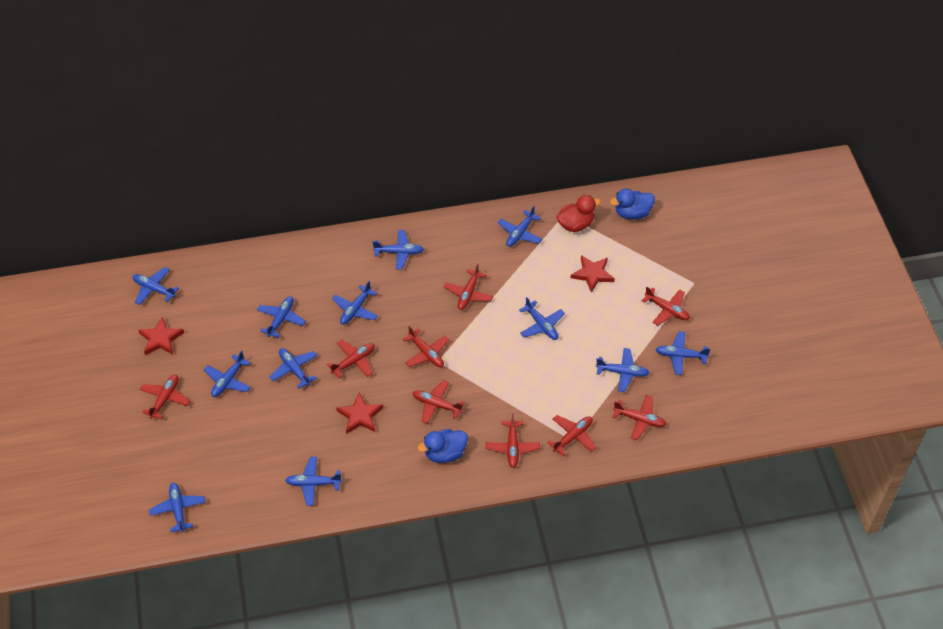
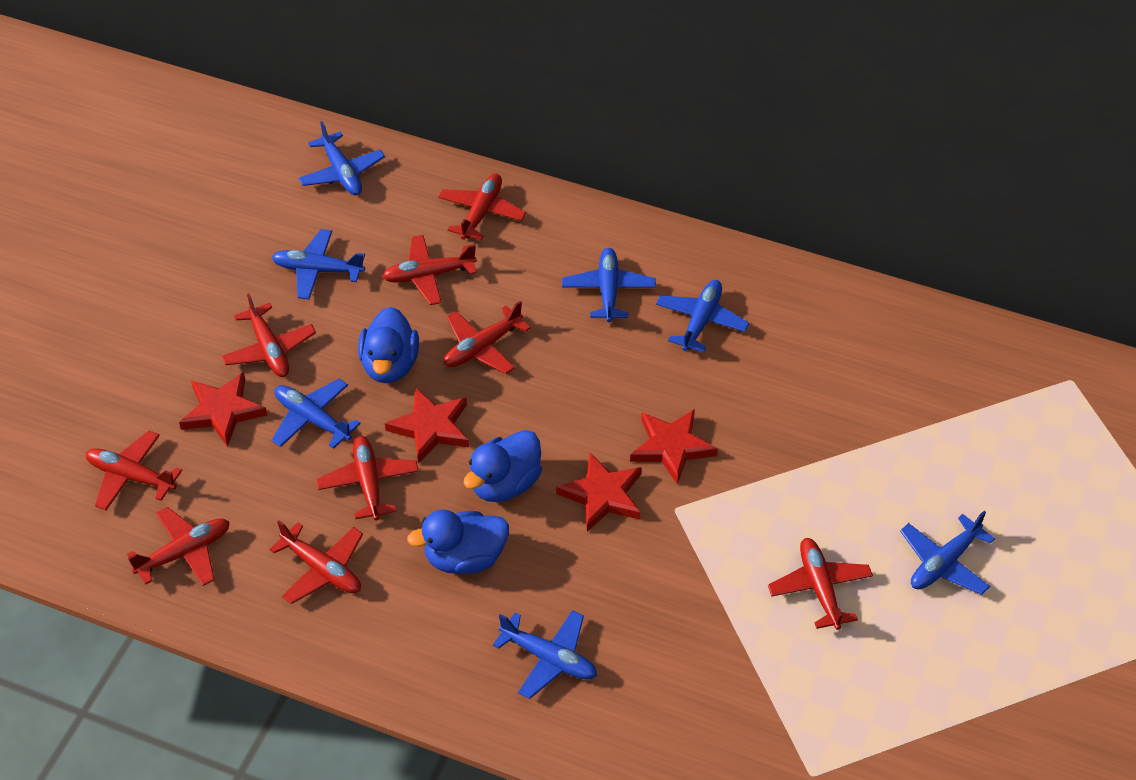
blue duck: [417,429,468,463] [610,189,655,220] = 2 -> [358,307,419,383] [407,509,509,574] [464,430,542,502] = 3
blue plane: [132,267,179,305] [149,483,205,532] [204,350,251,397] [257,296,306,338] [270,348,317,389] [285,457,342,506] [332,281,378,324] [372,230,424,270] [498,206,543,247] [519,297,565,340] [596,348,649,392] [655,331,710,375] = 12 -> [271,379,361,449] [272,229,365,300] [298,121,385,196] [493,610,597,699] [562,248,656,322] [656,280,749,352] [900,511,995,595] = 7
red duck: [557,195,601,232] = 1 -> none = 0
red star: [138,317,184,355] [336,393,383,434] [571,255,615,293] = 3 -> [179,372,267,447] [385,387,469,464] [556,452,642,532] [630,409,718,484] = 4

